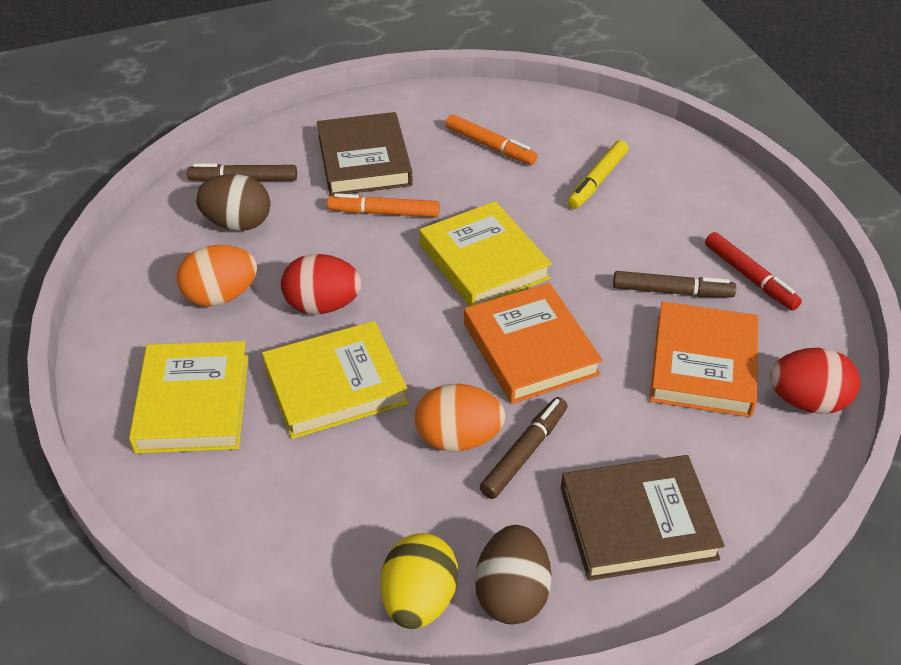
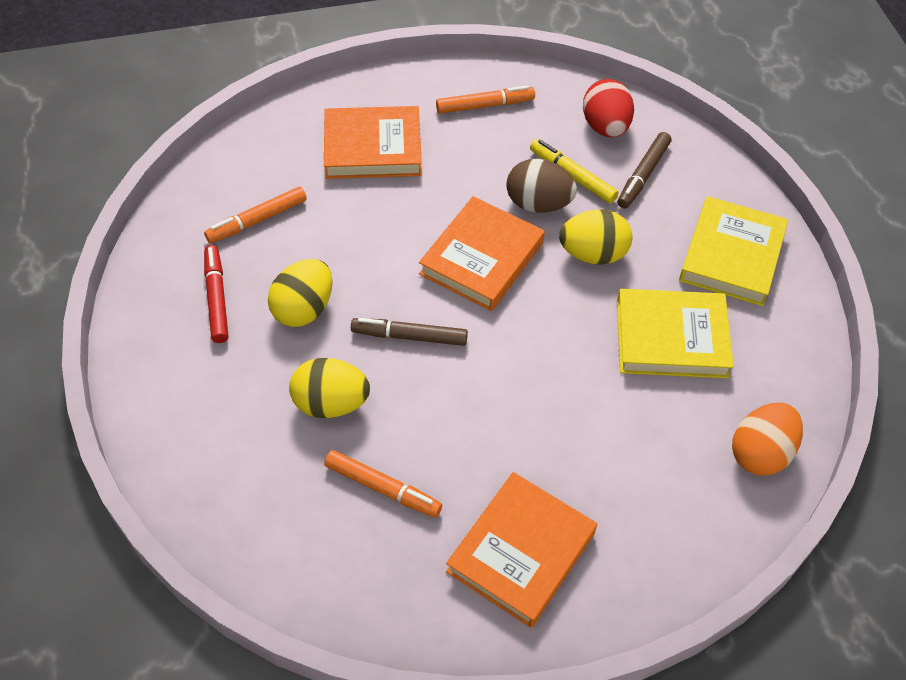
brown book: [317,112,413,196] [561,455,725,581] = 2 -> none = 0
brown egg: [195,174,270,231] [475,525,552,624] = 2 -> [506,159,577,213] = 1
brown marker: [187,163,297,181] [480,397,568,499] [613,271,736,298] = 3 -> [351,318,468,346] [617,132,671,208] = 2
orange book: [464,283,603,404] [650,301,758,417] = 2 -> [324,106,422,179] [419,196,545,311] [446,472,597,628] = 3
orange egg: [176,245,257,307] [415,384,506,452] = 2 -> [732,403,803,476] = 1
orange marker: [327,193,440,217] [446,114,537,165] = 2 -> [204,187,307,243] [324,450,442,517] [436,85,535,114] = 3
red egg: [281,254,362,314] [770,348,860,414] = 2 -> [583,79,634,137] = 1
yellow book: [129,341,248,453] [262,321,408,439] [420,201,552,307] = 3 -> [617,289,734,378] [679,196,788,306] = 2
yellow egg: [381,533,458,629] = 1 -> [268,259,333,327] [289,358,370,418] [559,209,632,265] = 3

